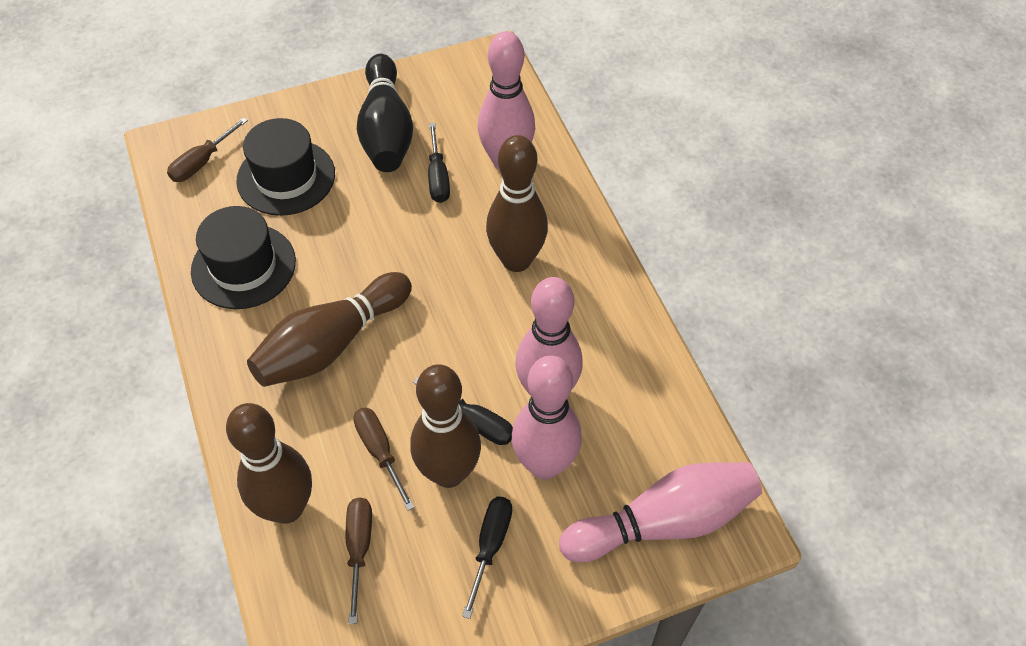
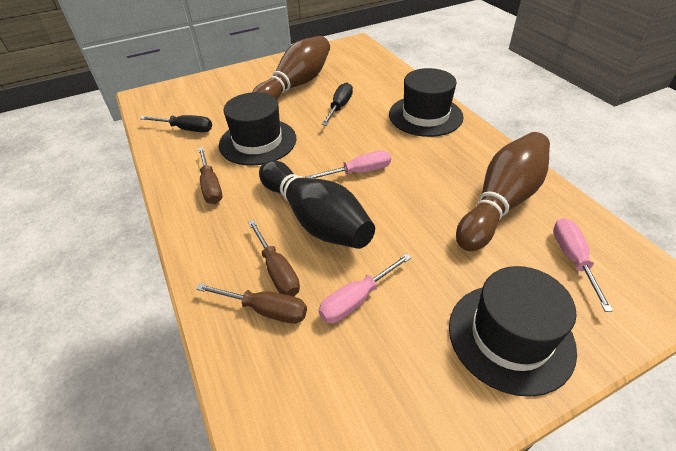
black hat: [191,206,296,309] [236,118,335,216] = 2 -> [219,92,296,166] [389,68,464,137] [449,266,577,397] = 3
black screwdriver: [413,377,513,445] [428,123,450,203] [462,497,512,619] = 3 -> [140,115,212,132] [321,82,353,126] = 2
brown bowling pin: [226,403,312,524] [247,272,412,387] [410,364,481,488] [486,135,548,272] = 4 -> [252,36,330,100] [456,132,550,251] = 2
pink bowling pin: [478,31,535,170] [512,356,582,479] [515,277,583,396] [559,462,762,562] = 4 -> none = 0
pink screwdriver: none = 0 -> [306,150,391,179] [319,253,412,323] [553,218,613,312] = 3

